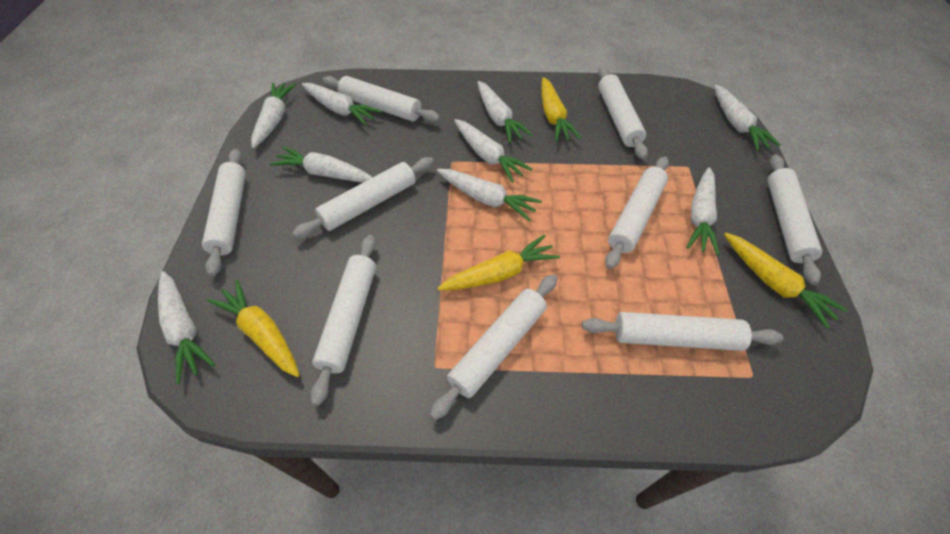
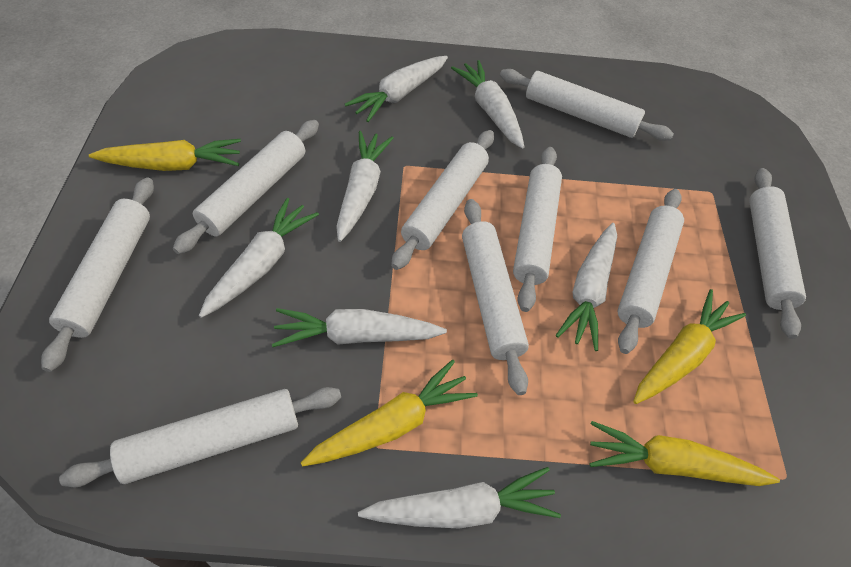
white carrot: [158,271,215,384] [251,82,296,148] [270,146,373,182] [302,83,382,126] [437,169,542,221] [454,119,532,183] [478,81,533,143] [686,167,720,256] [714,85,781,151] = 9 -> [199,198,319,318] [272,308,447,347] [336,131,394,242] [345,56,448,122] [358,467,561,529] [451,60,525,149] [556,223,617,351] = 7

